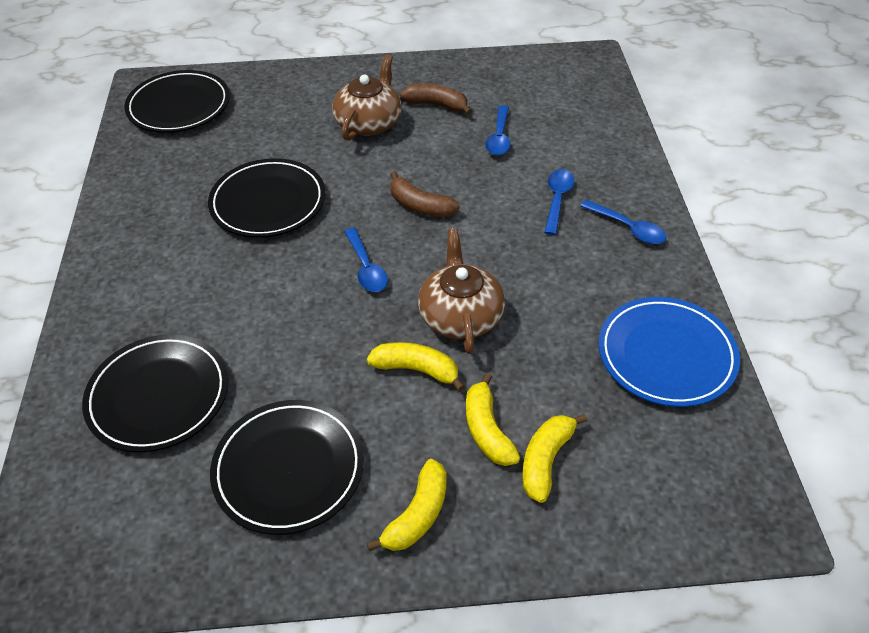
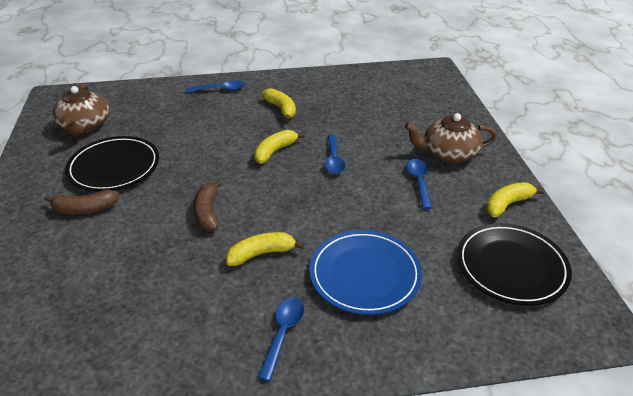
black plate: [82,334,228,452] [124,70,230,133] [208,158,326,238] [210,400,364,535] = 4 -> [65,136,159,192] [457,223,572,306] = 2

